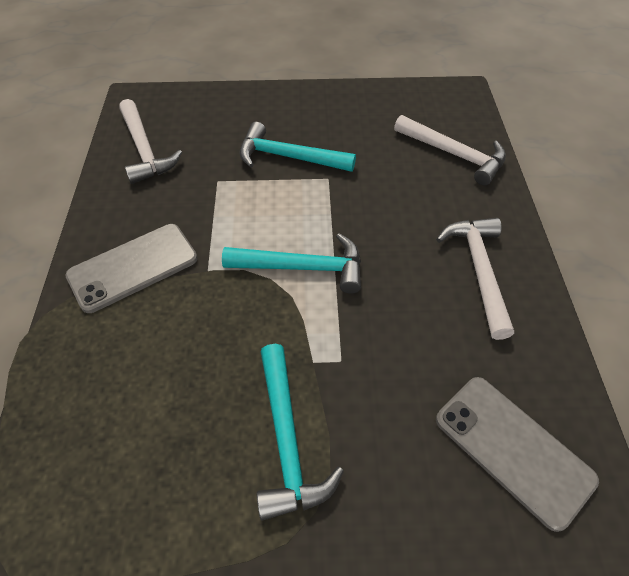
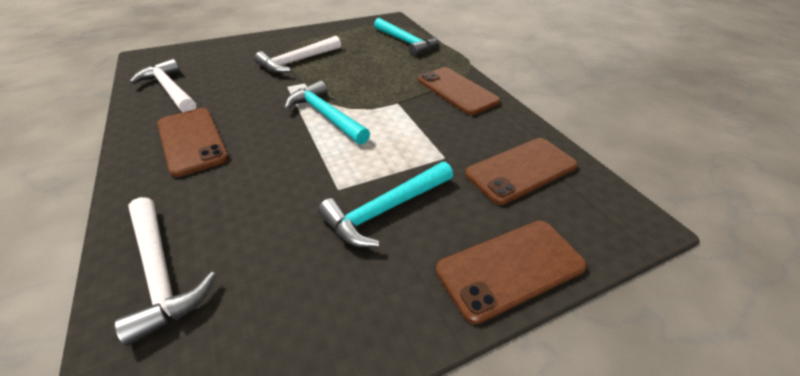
brown phone: none = 0 -> [157,108,229,177] [418,67,501,115] [436,221,587,324] [465,138,578,205] = 4
grey phone: [65,224,197,313] [436,377,599,532] = 2 -> none = 0

